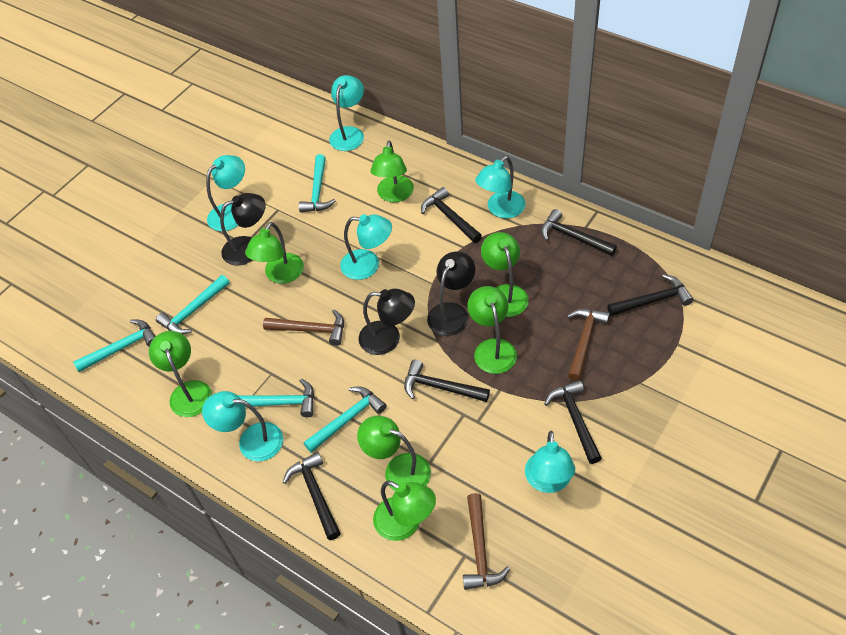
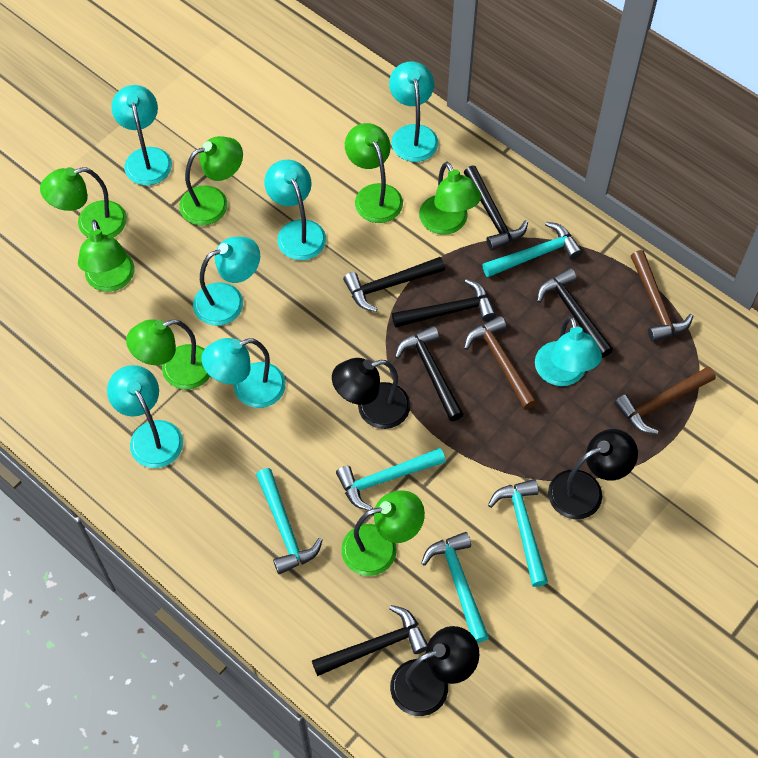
turquoise lamp: [202,391,283,461] [206,155,245,231] [329,75,364,151] [340,214,392,280] [475,156,526,218] [525,431,575,493] = 6 -> [107,365,183,468] [111,85,172,186] [193,237,260,326] [202,338,286,408] [264,160,326,260] [389,62,439,162] [535,316,602,386] = 7

